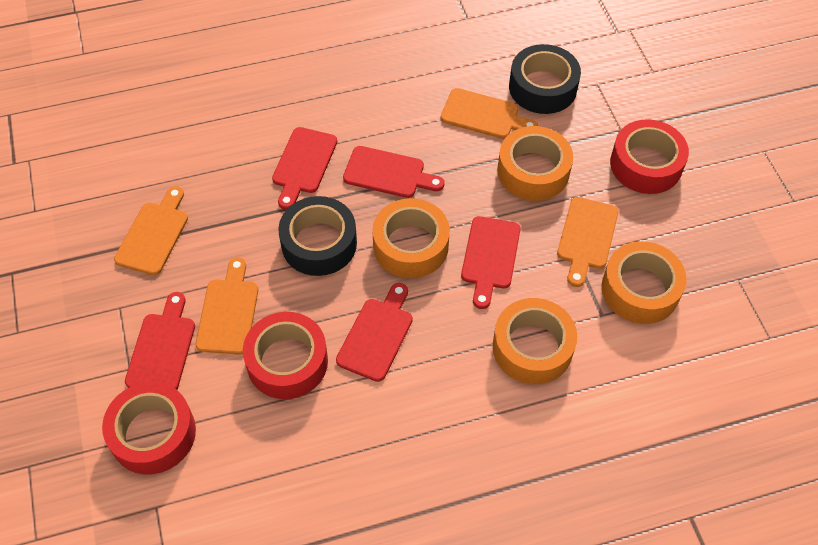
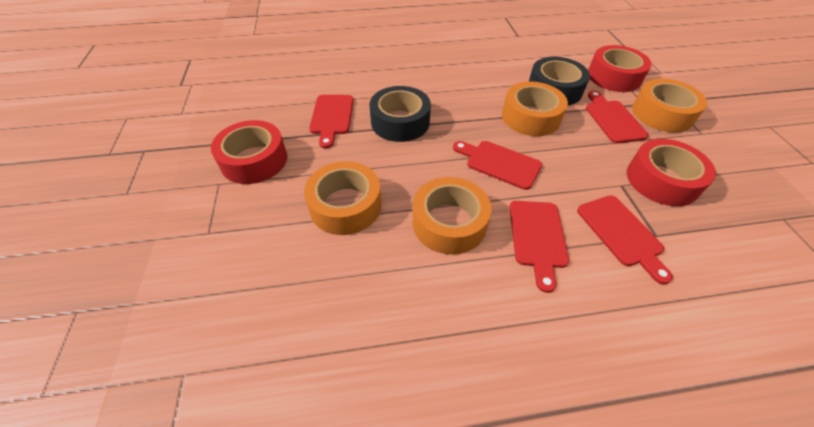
orange cutting board: [114,186,188,275] [195,257,258,355] [441,88,538,139] [557,197,619,287] = 4 -> none = 0

